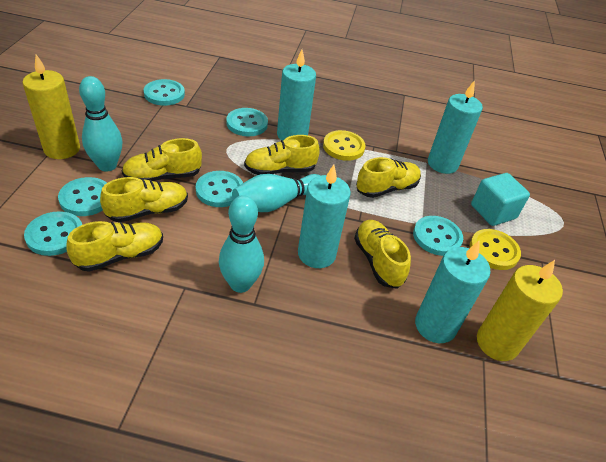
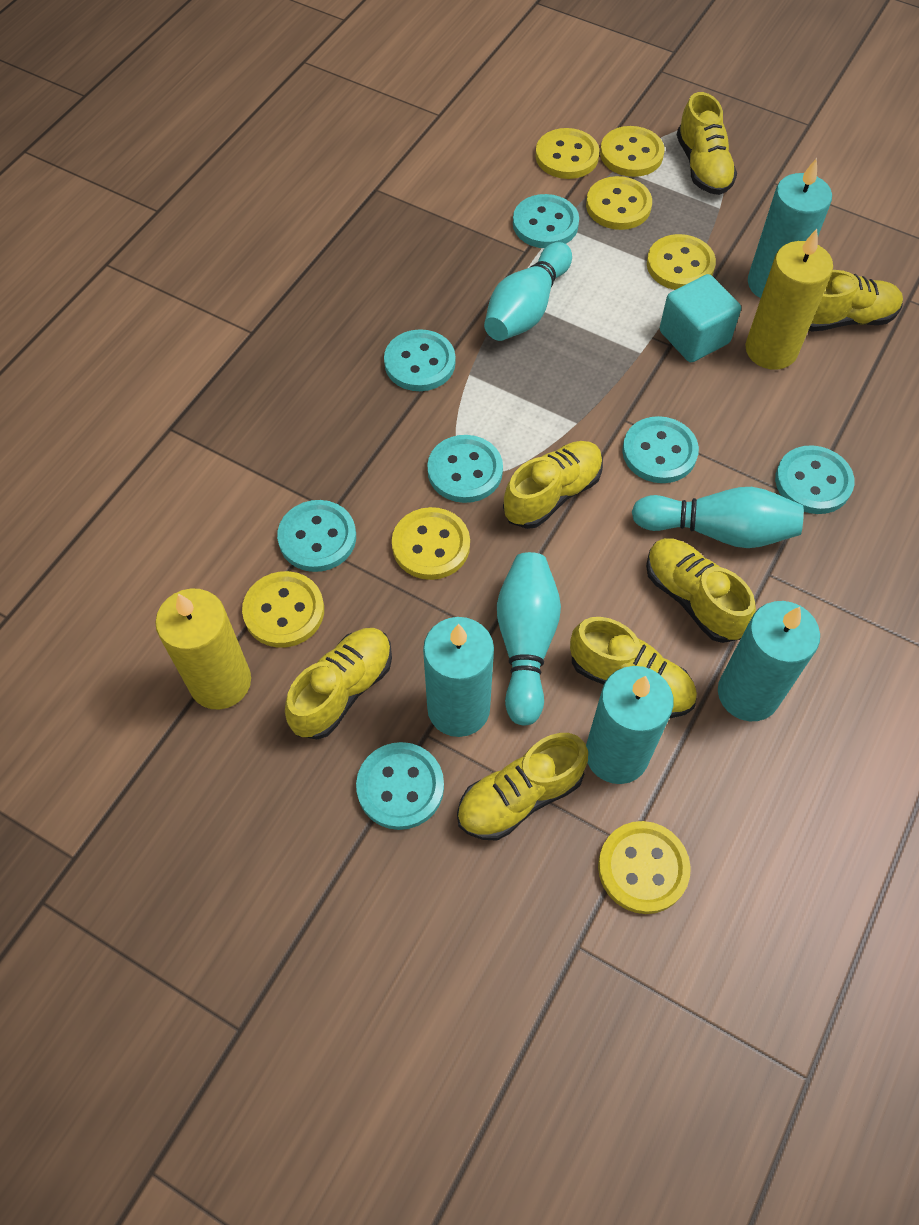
turquoise button: [24,211,82,256] [58,177,107,216] [144,79,185,106] [196,171,243,207] [226,108,268,136] [413,216,463,256] = 6 -> [277,500,356,572] [356,742,444,830] [384,329,455,391] [427,435,503,503] [513,194,579,248] [622,416,699,483] [775,445,854,514] = 7
yellow button: [323,130,366,161] [470,229,521,270] = 2 -> [242,571,324,648] [392,507,470,580] [535,128,600,179] [586,176,652,230] [598,821,691,914] [600,126,664,177] [647,234,716,290] = 7
yellow shoe: [66,221,163,272] [100,177,188,222] [122,138,202,181] [244,135,320,175] [354,220,411,289] [356,157,421,198] = 6 -> [285,628,392,739] [457,733,588,841] [503,441,603,529] [570,617,697,718] [646,538,756,643] [677,92,737,195] [809,270,903,332] = 7

